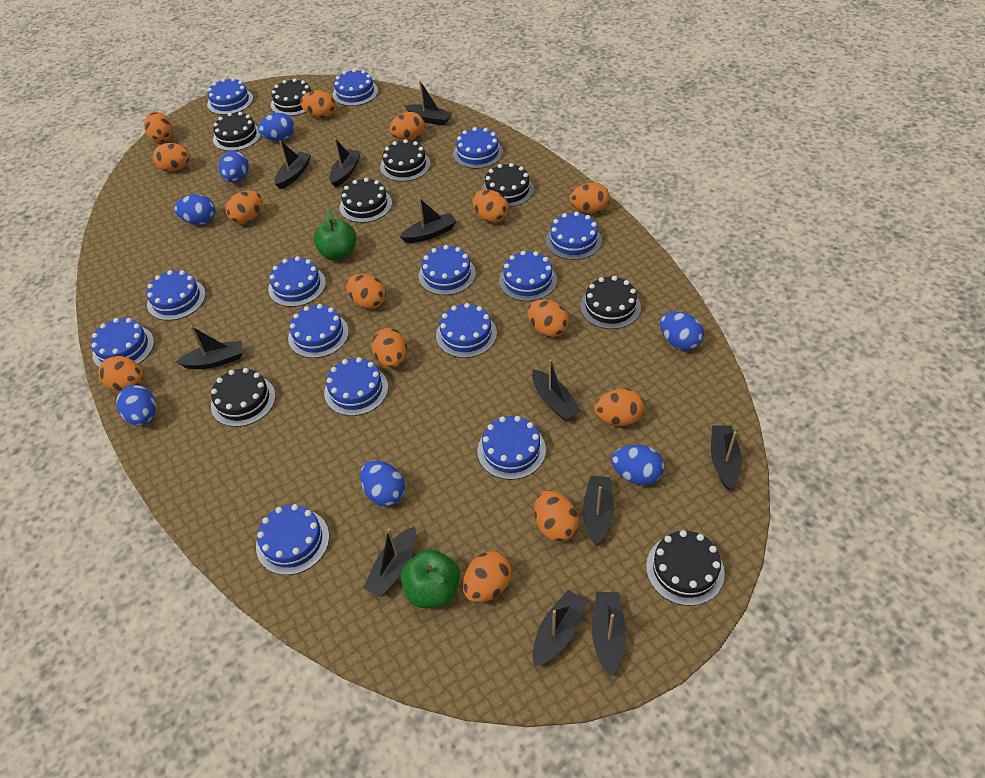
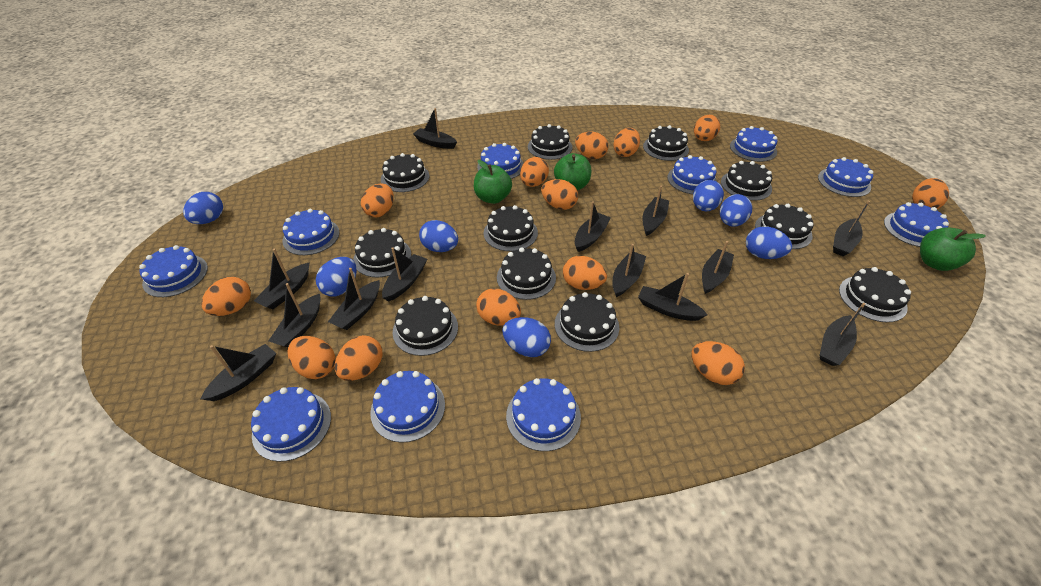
black boat: [176,326,243,369] [274,140,311,189] [330,138,361,188] [363,526,416,597] [400,198,457,243] [405,81,452,126] [532,359,581,421] [533,590,587,667] [583,476,614,545] [592,592,626,677] [711,425,742,490] = 11 -> [201,344,276,401] [254,249,309,309] [268,283,321,347] [328,268,380,330] [382,247,427,301] [413,108,457,149] [575,201,611,252] [612,244,646,297] [638,273,708,321] [642,186,669,236] [702,241,734,294] [820,303,865,366] [833,201,870,256] = 13
black cake: [211,368,275,427] [213,112,261,151] [271,78,311,116] [340,178,392,223] [380,139,431,182] [482,163,534,207] [580,276,641,329] [646,530,725,606] = 8 -> [353,228,411,277] [381,153,429,192] [393,296,458,356] [484,205,538,251] [497,247,556,300] [528,124,572,160] [555,292,619,352] [643,125,689,161] [721,161,772,201] [755,204,814,249] [839,267,911,322] = 11
blue cake: [91,318,154,367] [146,270,206,321] [207,78,253,115] [256,504,329,575] [268,256,326,307] [288,304,349,358] [324,357,388,416] [333,69,378,106] [419,245,476,295] [436,303,497,358] [453,127,503,169] [477,416,546,480] [499,251,557,301] [546,212,602,260] = 14 -> [139,245,208,297] [251,387,331,462] [282,209,340,255] [370,371,445,443] [477,143,524,179] [506,378,581,451] [667,155,717,194] [730,126,777,162] [818,157,873,197] [884,202,949,247] = 10
green apple: [314,209,356,261] [401,549,460,608] = 2 -> [474,160,512,204] [554,153,591,190] [920,227,986,271] = 3
orange egg: [99,356,143,391] [144,112,173,143] [153,143,190,172] [226,190,262,224] [300,90,336,118] [346,274,386,309] [372,328,407,368] [389,112,424,141] [463,551,512,603] [472,189,509,223] [527,300,569,337] [534,490,579,542] [570,183,610,213] [594,388,644,426] = 14 -> [201,277,251,316] [288,336,336,379] [335,335,383,381] [361,183,394,217] [476,288,521,326] [520,157,549,187] [541,179,578,210] [563,256,607,290] [575,132,608,159] [613,128,640,157] [691,341,745,385] [694,115,720,141] [912,178,949,209] = 13

